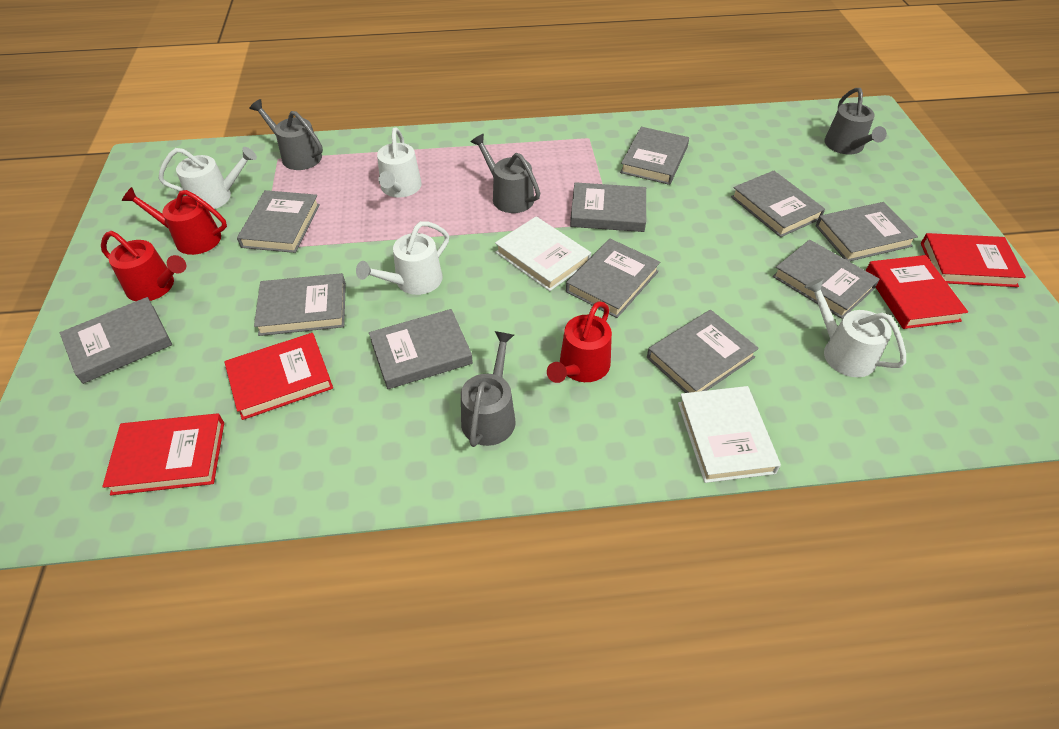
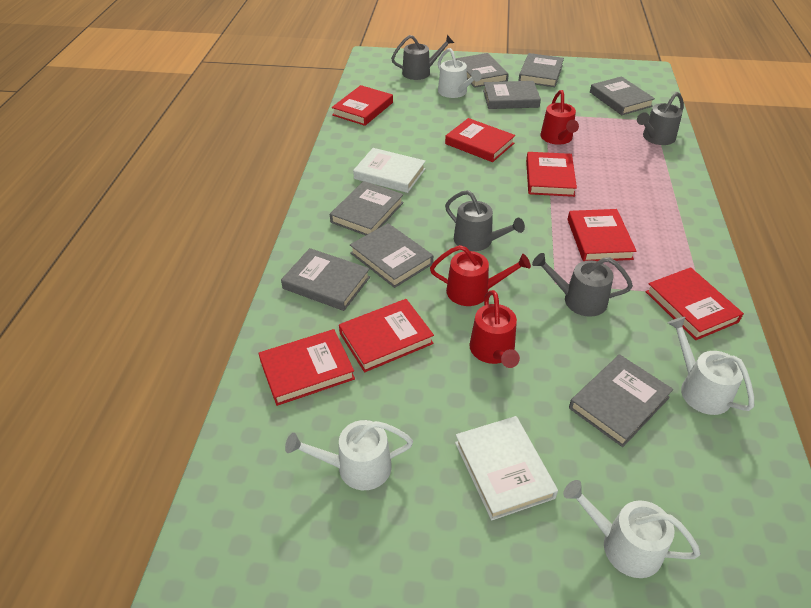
grey book: [60,297,172,384] [237,190,320,253] [254,273,346,336] [369,309,473,389] [566,239,660,318] [570,182,646,232] [620,127,689,185] [647,310,759,393] [731,170,825,237] [772,239,880,319] [816,202,918,261] = 11 -> [281,248,370,311] [330,181,404,235] [350,223,433,288] [456,53,509,88] [483,81,541,109] [518,53,564,87] [569,354,673,447] [590,76,655,115] = 8
red book: [102,413,224,495] [224,333,333,420] [866,255,968,329] [921,233,1026,287] = 4 -> [258,329,355,406] [332,85,393,126] [339,299,434,372] [445,118,515,162] [526,152,577,197] [567,209,636,261] [646,267,744,340] = 7

